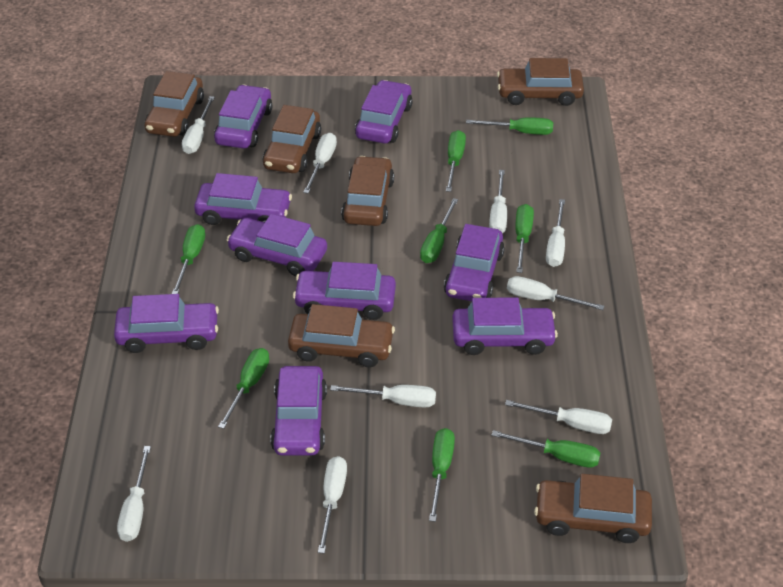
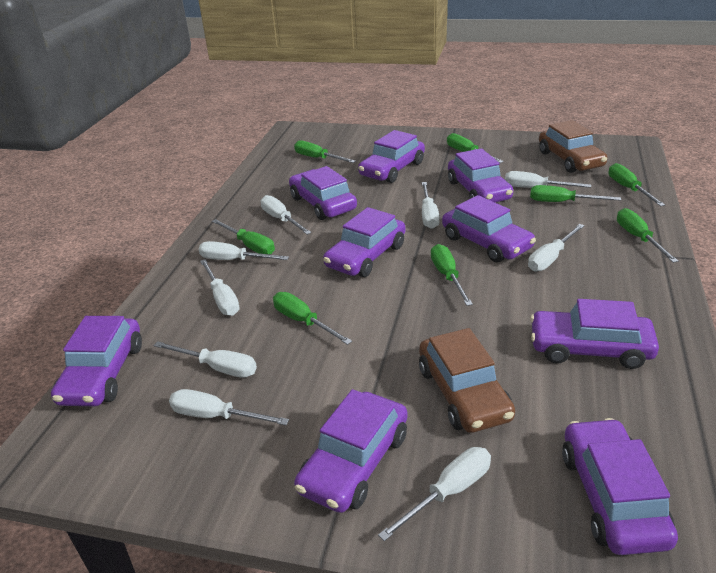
brown car: [145,71,204,137] [263,105,321,173] [288,304,395,367] [341,156,394,226] [497,58,584,106] [534,474,652,543] = 6 -> [419,328,515,433] [539,120,607,173] = 2

